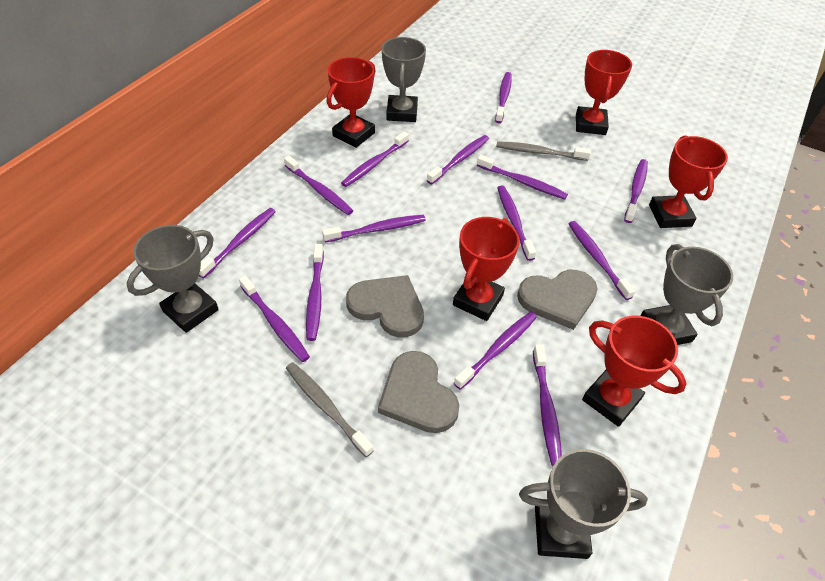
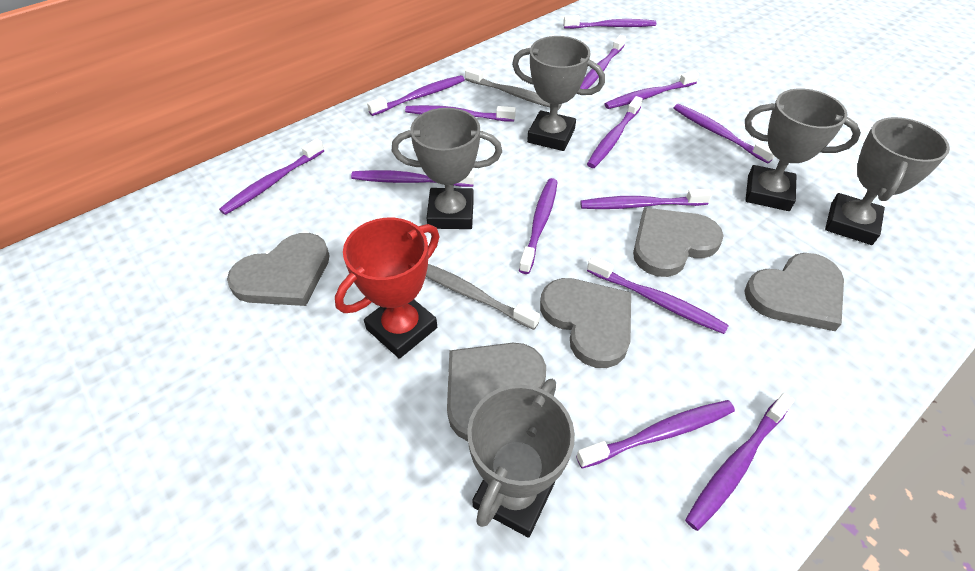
grey heart: [346,275,424,338] [378,351,459,433] [517,270,598,330] = 3 -> [227,233,330,306] [447,343,546,441] [540,278,631,368] [633,208,724,277] [744,253,844,331] = 5
grey trophy: [127,225,219,333] [382,37,426,122] [519,449,648,559] [641,244,733,345] = 4 -> [392,108,502,229] [467,379,575,538] [512,36,605,151] [745,89,861,211] [825,117,950,245] = 5
red trophy: [327,57,375,148] [453,217,520,321] [576,50,632,135] [582,316,687,427] [649,135,728,228] = 5 -> [335,218,439,359] = 1

